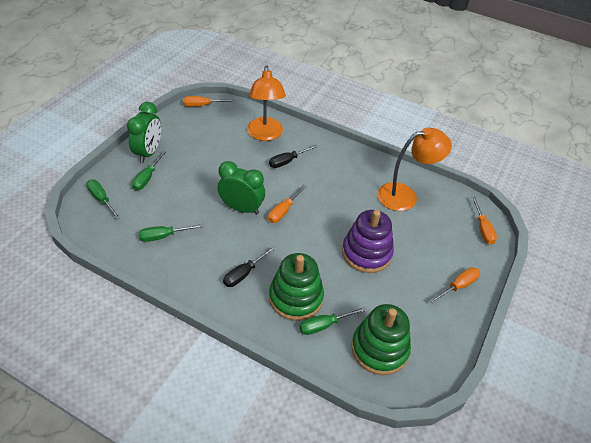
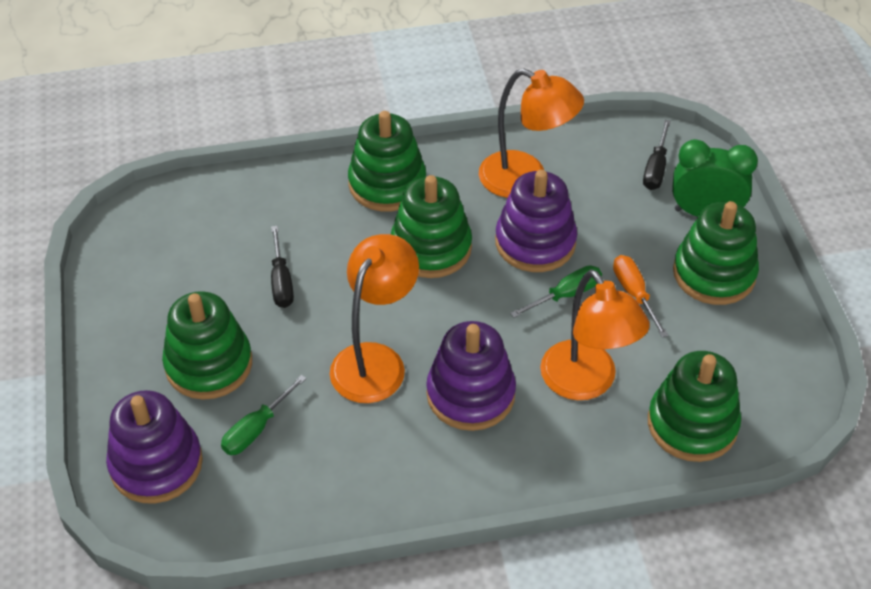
green clock: [127,102,161,163] [218,161,265,215] = 2 -> [672,139,758,217] = 1
green screwdriver: [87,180,121,219] [132,151,166,190] [138,224,203,242] [299,307,366,335] = 4 -> [221,375,307,455] [510,265,602,318] = 2
green stacking toy: [269,253,324,321] [351,304,411,375] = 2 -> [162,291,252,400] [348,111,426,212] [391,175,472,278] [648,351,741,462] [673,201,759,305] = 5
orange lamp: [247,65,286,141] [378,127,452,211] = 2 -> [330,234,419,403] [479,68,584,198] [540,270,650,400] = 3
orange screwdriver: [183,96,235,107] [268,185,307,223] [430,267,480,303] [472,197,497,244] = 4 -> [613,255,668,338] = 1
purple stacking toy: [342,210,394,273] = 1 -> [106,390,203,504] [426,321,516,431] [495,170,577,272] = 3

